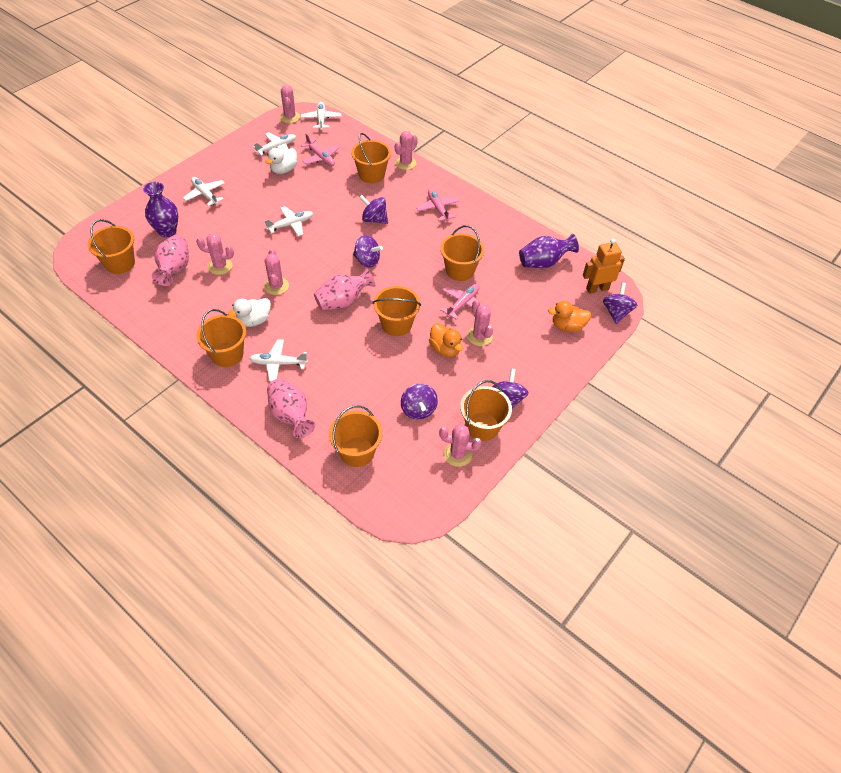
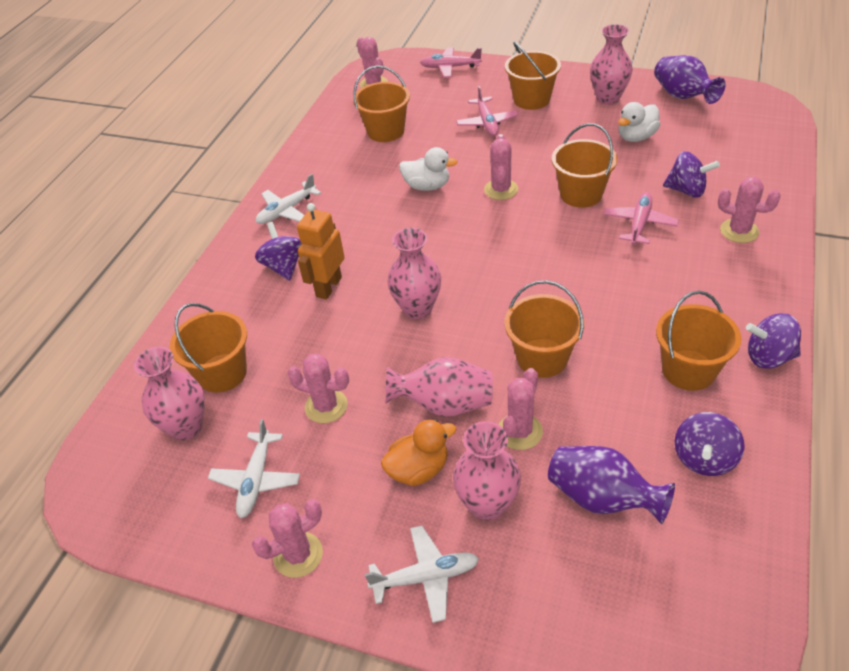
orange bucket: [88,219,135,274] [196,309,246,367] [329,405,382,467] [351,133,391,183] [373,286,421,336] [440,225,484,281] [460,380,512,441] = 7 -> [170,303,247,393] [353,65,410,142] [504,280,584,378] [505,42,561,110] [552,123,617,208] [656,291,741,391] = 6
orange duck: [429,323,463,357] [548,301,591,332] = 2 -> [381,419,456,486] = 1
pink vase: [152,235,189,286] [267,379,315,438] [314,268,375,310] = 3 -> [134,347,205,440] [386,357,493,417] [387,228,441,319] [453,421,521,521] [590,24,633,105] = 5
purple spinning top: [353,235,383,267] [359,195,388,224] [401,383,438,420] [492,368,529,409] [603,283,637,324] = 5 -> [255,222,302,281] [663,151,720,198] [675,412,745,476] [746,313,801,369] = 4
white plane: [183,177,225,206] [249,339,308,382] [253,132,296,156] [265,206,313,236] [301,102,341,130] = 5 -> [208,419,300,518] [256,174,321,224] [365,525,479,623] = 3

